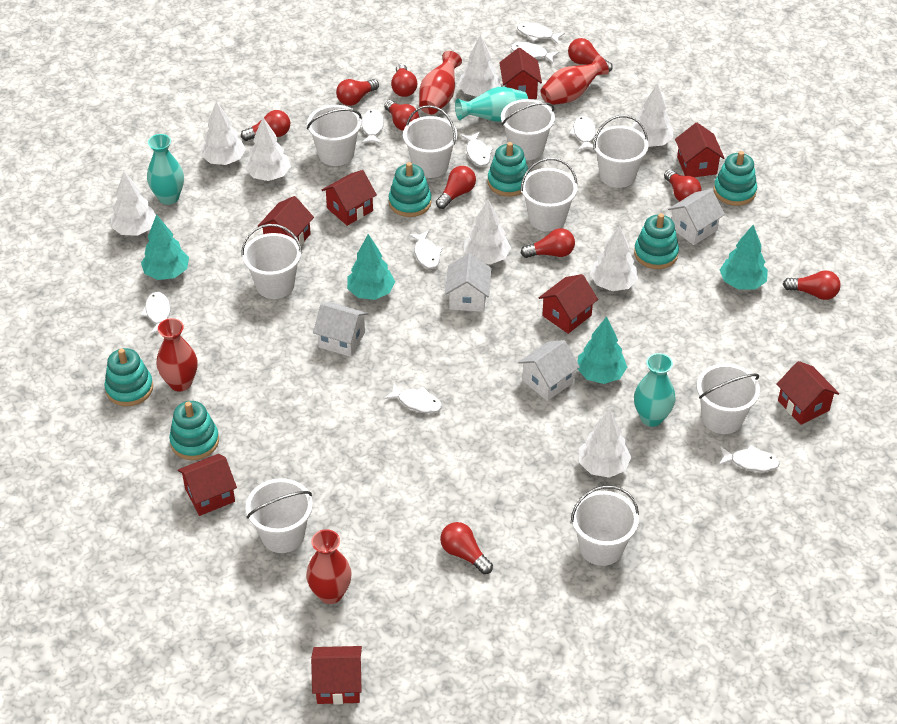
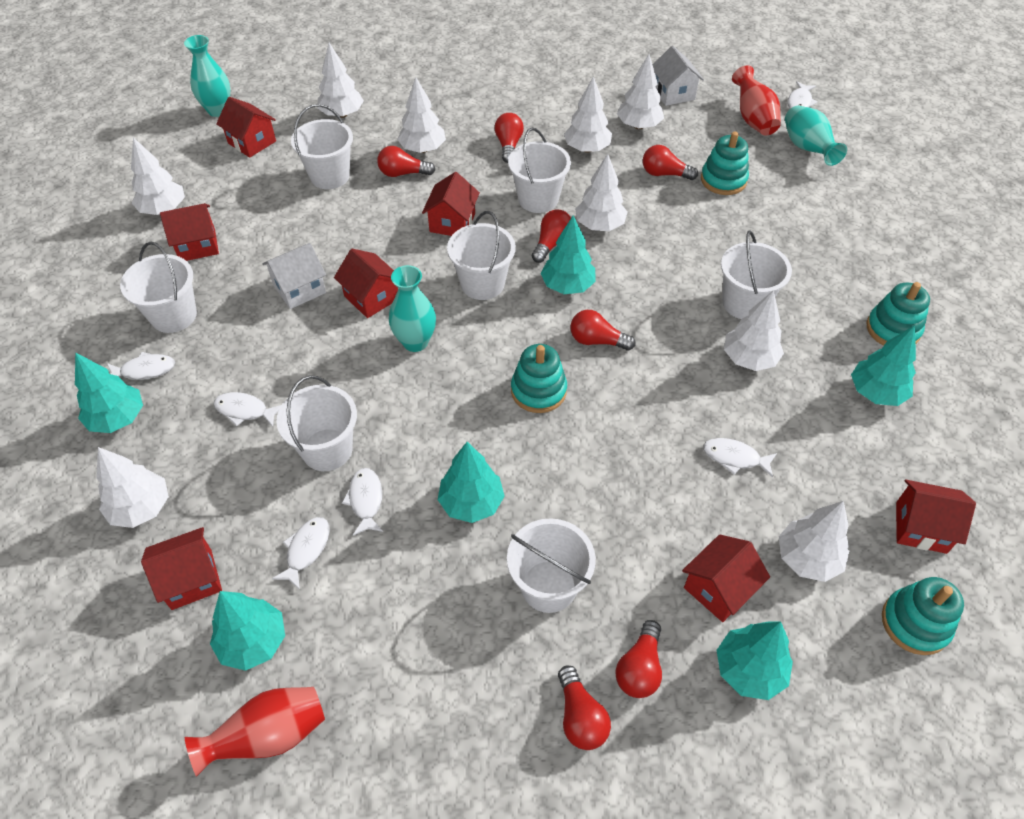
red house: [178,454,237,516] [258,196,314,246] [311,646,362,704] [322,170,377,226] [499,48,542,99] [539,274,598,334] [675,123,724,177] [777,361,839,425] = 8 -> [141,527,222,610] [160,203,219,261] [216,97,276,158] [334,248,398,318] [422,172,480,236] [682,534,770,622] [896,480,976,554] = 7
red light bulb: [241,110,290,141] [336,79,379,106] [384,100,419,131] [391,64,417,97] [436,166,476,209] [440,522,493,574] [521,228,575,258] [568,38,613,72] [664,169,702,201] [783,270,840,300] = 10 -> [377,146,435,177] [495,113,524,163] [532,209,571,263] [558,665,611,750] [571,310,636,350] [616,620,662,698] [643,145,698,180] = 7
red vase: [157,318,198,391] [306,529,352,604] [419,51,462,114] [541,55,609,105] = 4 -> [185,687,325,777] [732,65,781,135] = 2
turquoise stacking toy: [104,348,153,406] [169,401,219,460] [389,162,432,217] [487,142,529,197] [634,213,679,269] [714,151,757,206] = 6 -> [511,344,567,413] [701,132,749,195] [867,282,930,346] [882,577,964,655] = 4
turquoise tree: [141,214,189,280] [347,234,395,300] [577,317,627,384] [720,225,768,290] = 4 -> [75,352,143,433] [210,591,285,671] [438,442,505,523] [541,215,596,294] [717,622,793,700] [851,325,916,406] = 6
white bucket: [241,224,302,299] [246,478,313,553] [307,105,362,166] [403,105,457,178] [501,99,555,160] [521,158,578,232] [571,485,639,566] [593,115,648,188] [697,363,760,434] = 9 -> [120,242,197,333] [276,375,357,471] [291,104,353,189] [447,211,516,300] [507,518,596,613] [508,128,571,213] [721,230,792,319] = 7
white fish: [141,292,170,335] [360,109,384,144] [384,383,442,413] [409,230,443,269] [461,132,493,166] [511,42,559,63] [517,23,565,44] [569,116,596,151] [718,445,780,472] = 9 -> [107,352,175,380] [214,392,282,427] [272,517,329,590] [342,468,383,536] [703,438,777,477] [787,81,817,109] = 6
white house: [313,302,368,357] [445,253,492,312] [518,340,580,401] [668,189,725,245] = 4 -> [262,243,326,309] [653,46,704,106] = 2
white tree: [111,171,156,236] [201,101,246,165] [245,117,291,181] [458,34,501,97] [464,199,511,264] [579,409,631,478] [590,225,638,291] [631,83,673,147] = 8 -> [96,447,169,528] [131,137,185,215] [317,43,364,118] [397,77,446,153] [564,77,612,153] [575,154,628,231] [617,54,664,129] [724,290,784,371] [778,501,849,582] = 9

